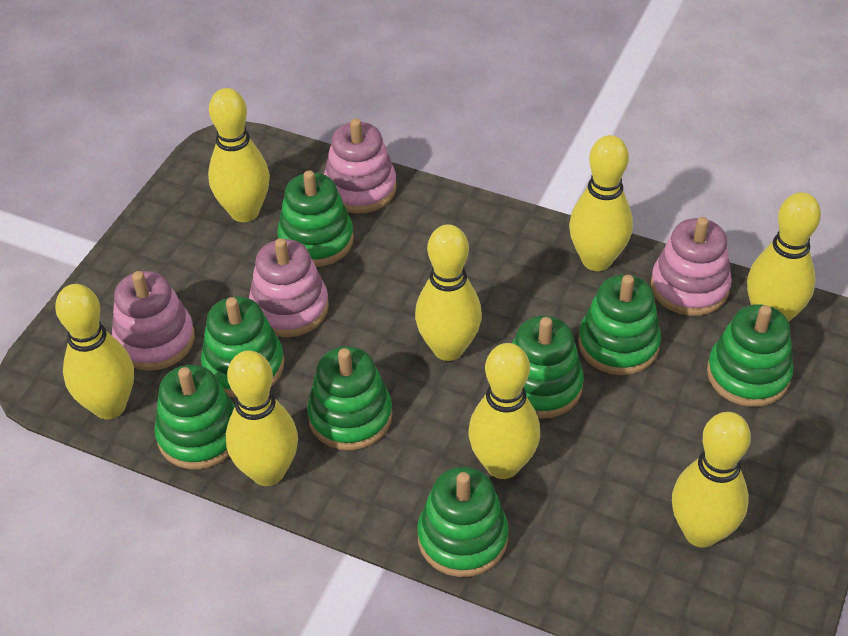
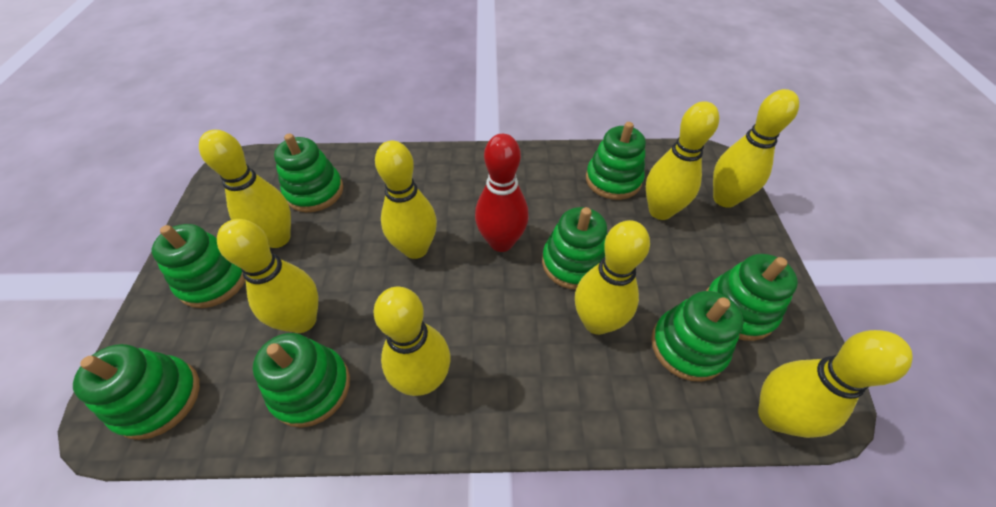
pink stacking toy: [112,271,195,371] [249,238,329,337] [324,119,396,214] [651,217,732,316] = 4 -> none = 0
red bowling pin: none = 0 -> [475,134,529,252] = 1

